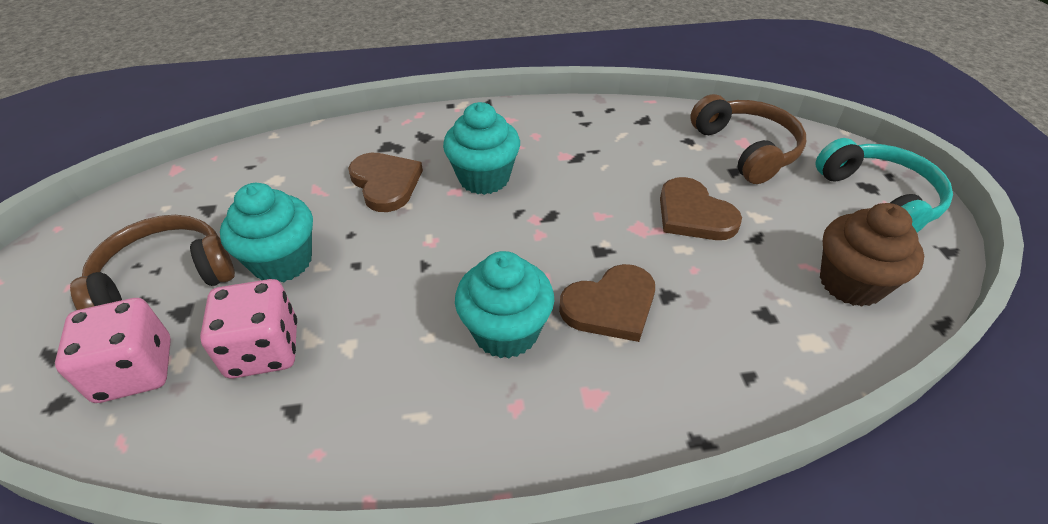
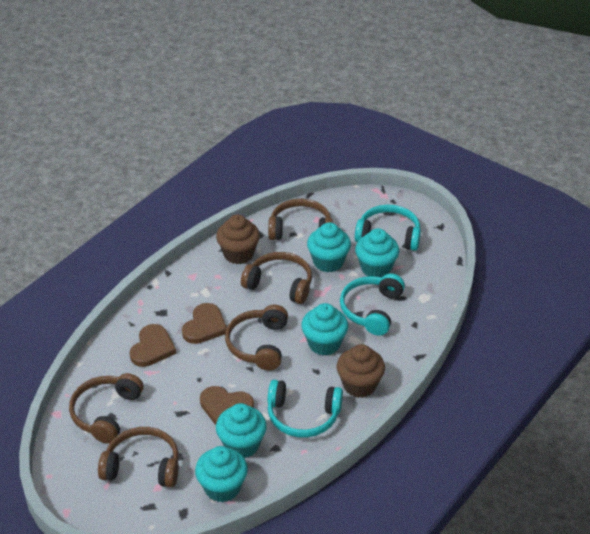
brown cupcake: [820,203,924,307] = 1 -> [216,215,260,264] [337,344,385,398] = 2
brown headphones: [70,215,235,310] [690,94,806,184] = 2 -> [69,373,144,444] [98,427,179,487] [225,305,288,371] [241,252,312,304] [268,199,333,240] = 5
pink dice: [55,298,171,403] [200,279,297,379] = 2 -> none = 0
turquoise cupcake: [220,183,313,282] [443,102,520,195] [455,251,554,358] = 3 -> [195,446,248,503] [216,403,267,458] [301,303,348,355] [307,222,351,273] [355,228,399,277] = 5
turquoise headphones: [816,138,953,233] = 1 -> [267,380,343,438] [340,273,405,336] [355,205,421,251] = 3

